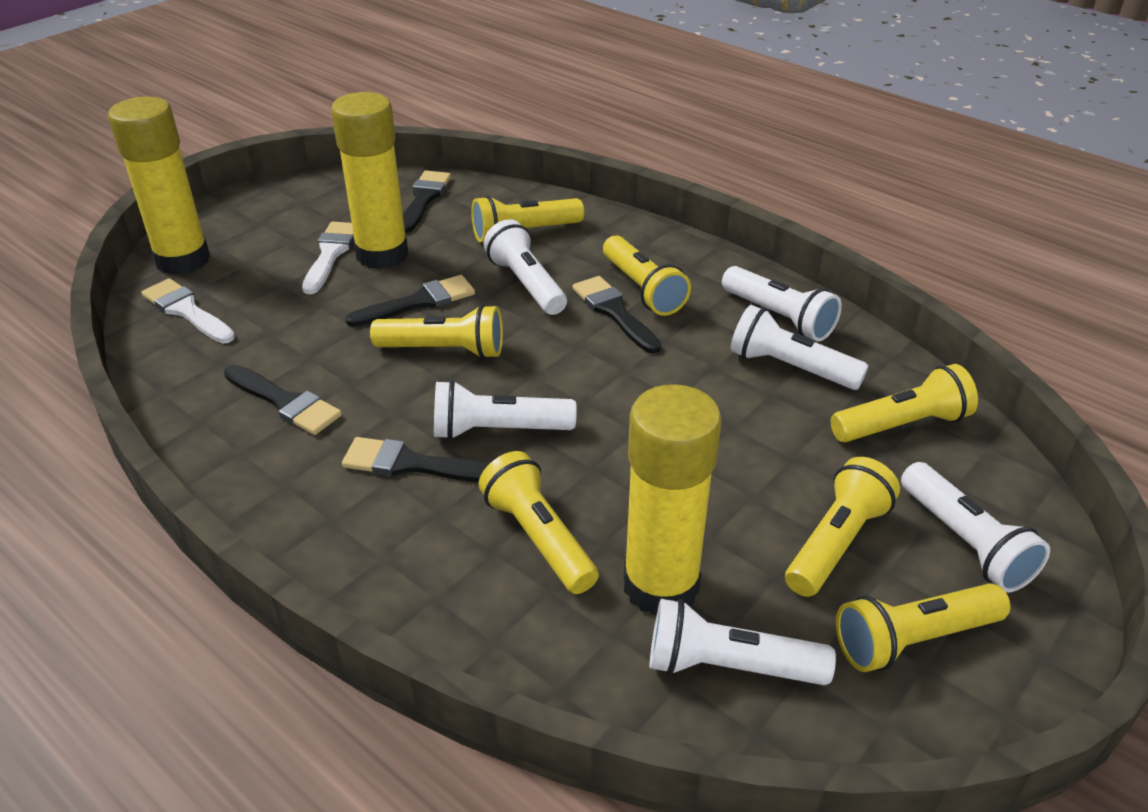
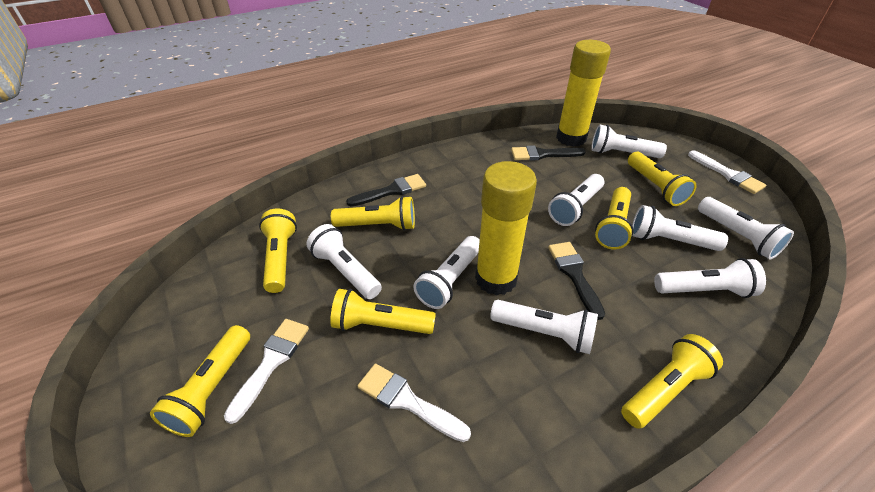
black brush: [224,365,342,435] [342,437,489,483] [345,275,475,327] [403,171,451,233] [572,276,661,354] = 5 -> [346,174,426,206] [511,145,586,161] [548,242,605,320] = 3
white brush: [141,278,235,343] [302,221,354,294] = 2 -> [224,319,309,424] [358,364,471,442] [688,150,766,194] = 3
white flashlight: [434,380,577,440] [483,219,567,315] [649,599,836,685] [722,266,842,342] [730,305,868,390] [901,462,1050,593] = 6 -> [306,224,382,299] [413,236,480,309] [490,300,598,354] [548,174,604,226] [591,124,667,158] [632,205,728,251] [654,258,766,298] [698,197,794,260] = 8
yellow glue stick: [108,97,210,275] [331,92,409,269] [624,384,722,616] = 3 -> [475,161,537,296] [556,40,611,147] = 2

